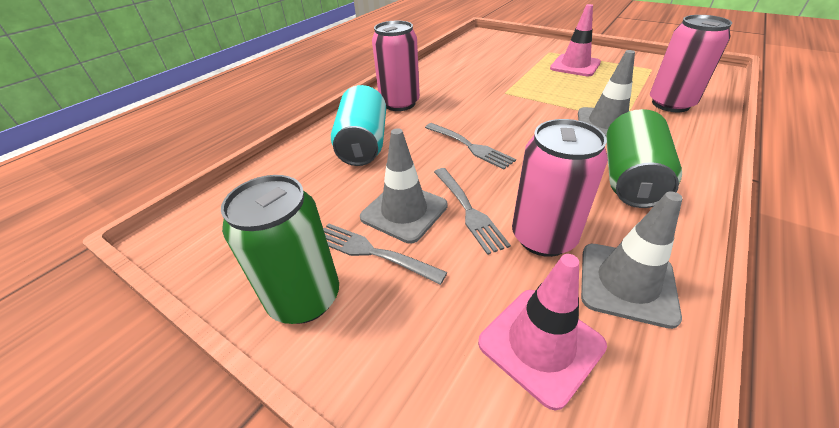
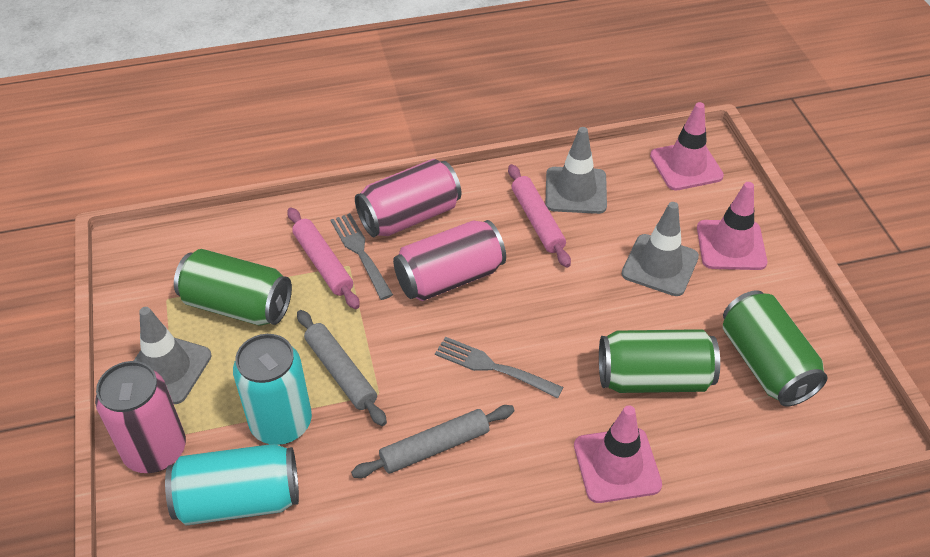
green can: [221,175,339,324] [606,109,682,208] = 2 -> [174,249,292,326] [599,329,720,393] [723,290,828,407] = 3
grey fork: [323,223,448,285] [425,123,516,170] [434,168,511,255] = 3 -> [331,213,393,300] [435,337,563,398] = 2
grey rolling pin: none = 0 -> [297,310,387,426] [351,405,514,478] = 2
pink rolling pin: none = 0 -> [287,208,360,309] [508,164,571,267] = 2
pink traffic cone: [478,254,607,410] [550,4,601,76] = 2 -> [574,405,662,503] [650,102,724,190] [697,182,767,270] = 3
turquoise can: [331,85,386,166] = 1 -> [165,444,299,525] [233,334,312,445] = 2

